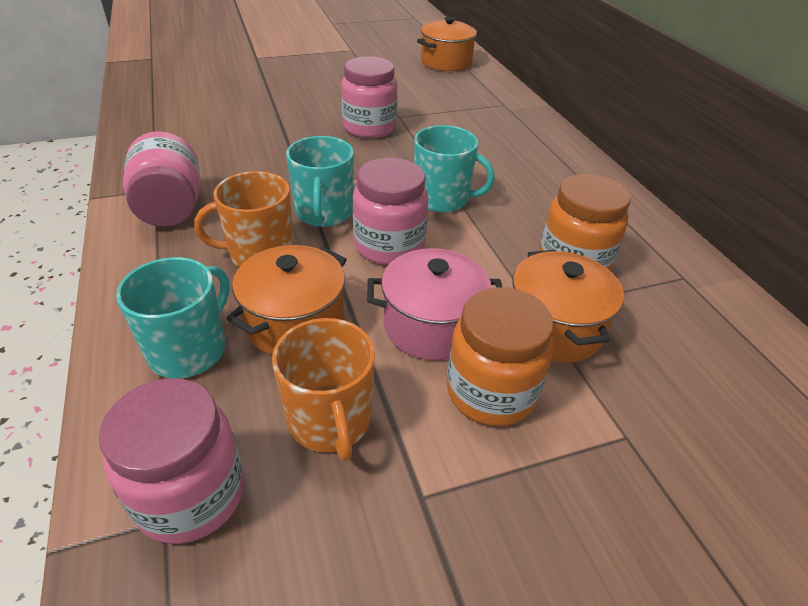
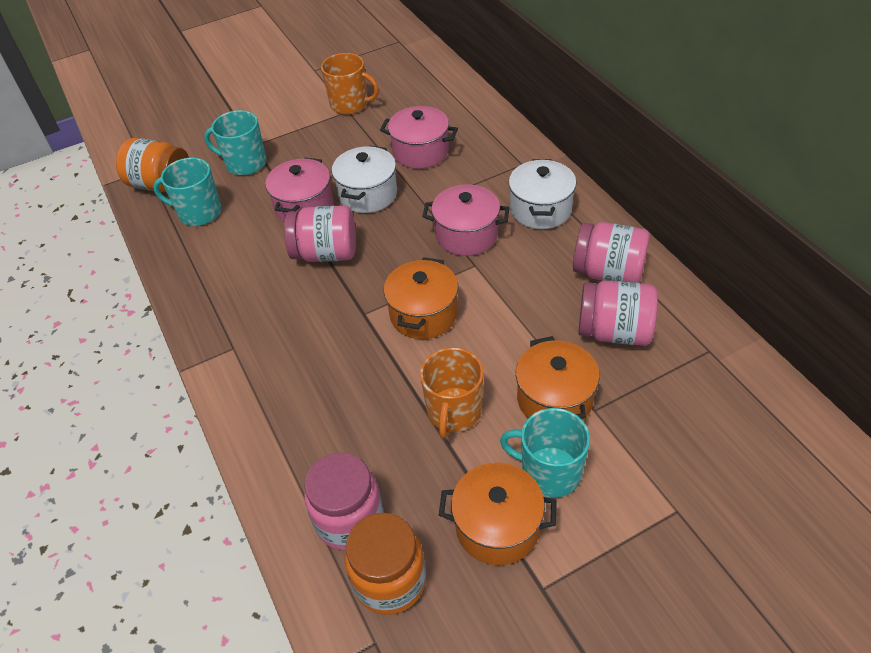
pink pot: [367,248,502,361] = 1 -> [265,158,334,223] [380,106,458,169] [422,184,509,256] = 3
white pot: none = 0 -> [332,146,397,213] [509,159,576,229] = 2

